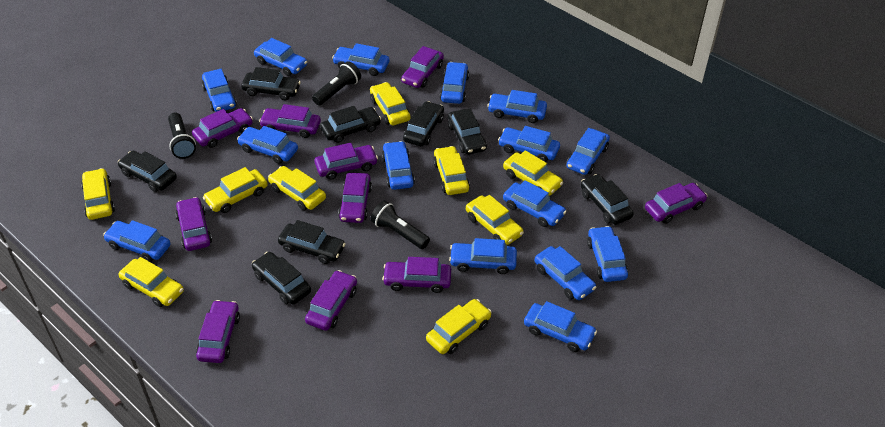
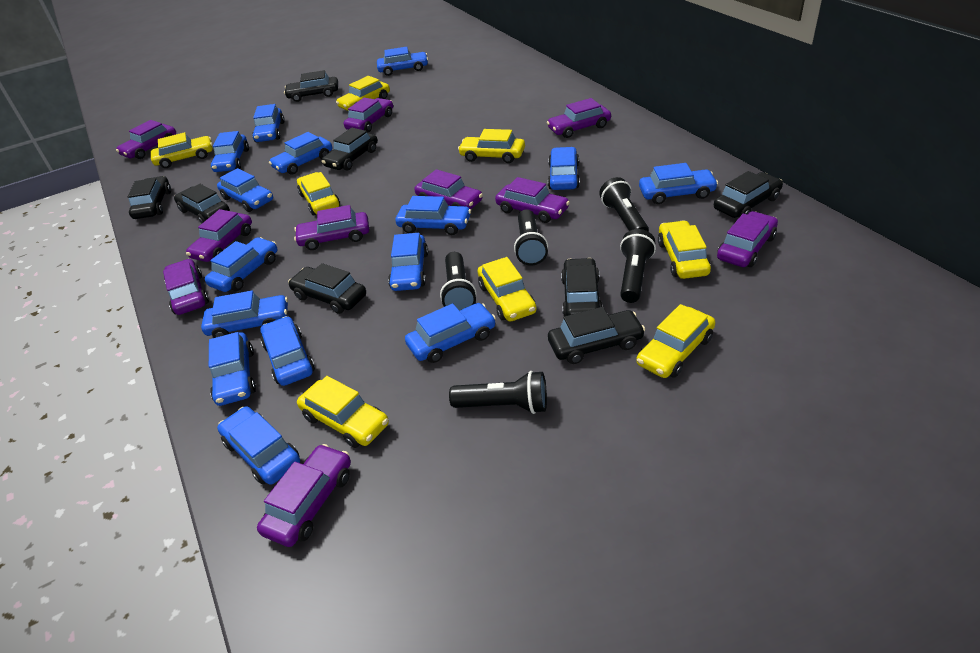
black flashlight: [168,113,196,159] [312,61,361,106] [370,201,430,249] = 3 -> [440,252,477,311] [449,371,547,414] [514,209,548,266] [599,177,649,232] [620,229,656,303] = 5
yellow car: [81,168,115,220] [119,257,184,307] [203,167,267,213] [268,166,326,210] [370,82,410,126] [426,299,492,354] [433,146,470,195] [466,195,524,245] [503,150,563,196] = 9 -> [151,132,213,168] [297,172,340,216] [297,376,389,448] [336,76,390,111] [458,129,525,163] [478,257,536,321] [636,304,715,378] [658,220,711,279] = 8

